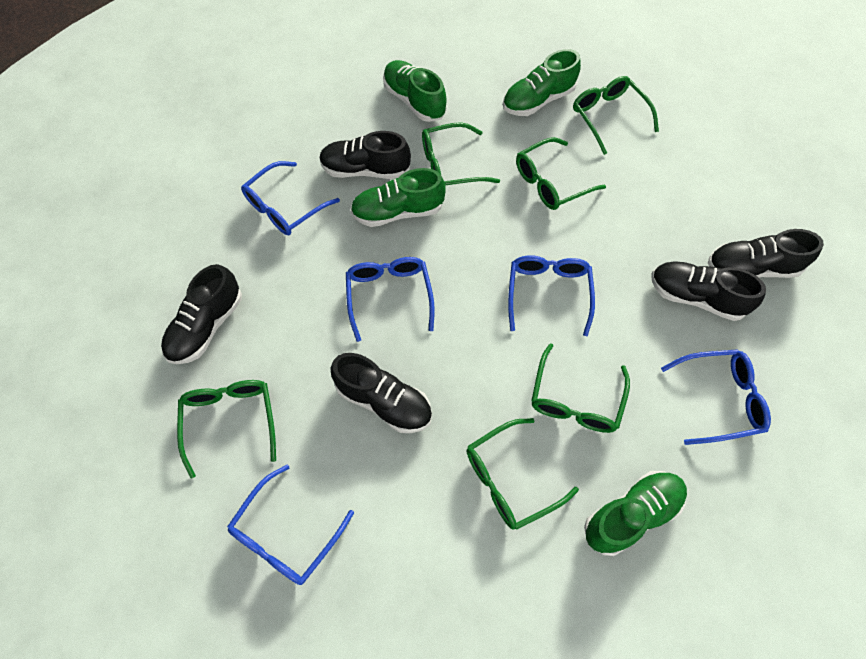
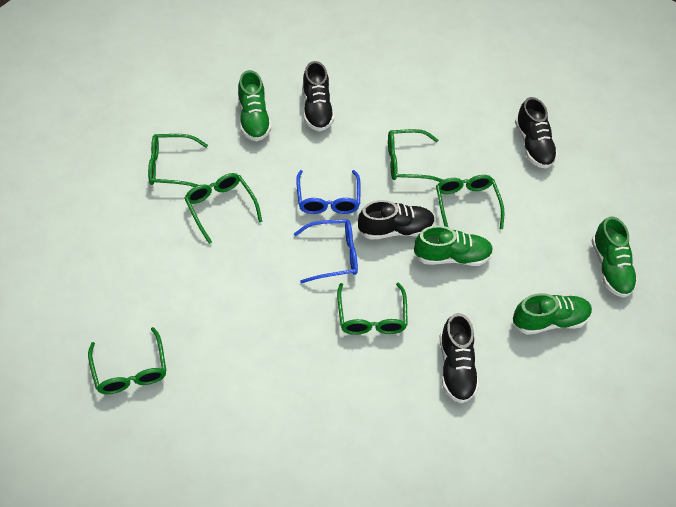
black shoe: [161,264,242,364] [319,131,411,179] [331,353,432,433] [651,262,766,321] [708,229,824,278] = 5 -> [302,61,334,132] [358,200,435,240] [440,313,479,403] [515,97,558,169] = 4
blue glasses: [227,464,354,585] [241,161,340,235] [346,257,435,342] [508,255,595,336] [661,349,771,445] = 5 -> [294,219,358,283] [296,170,361,214] = 2

